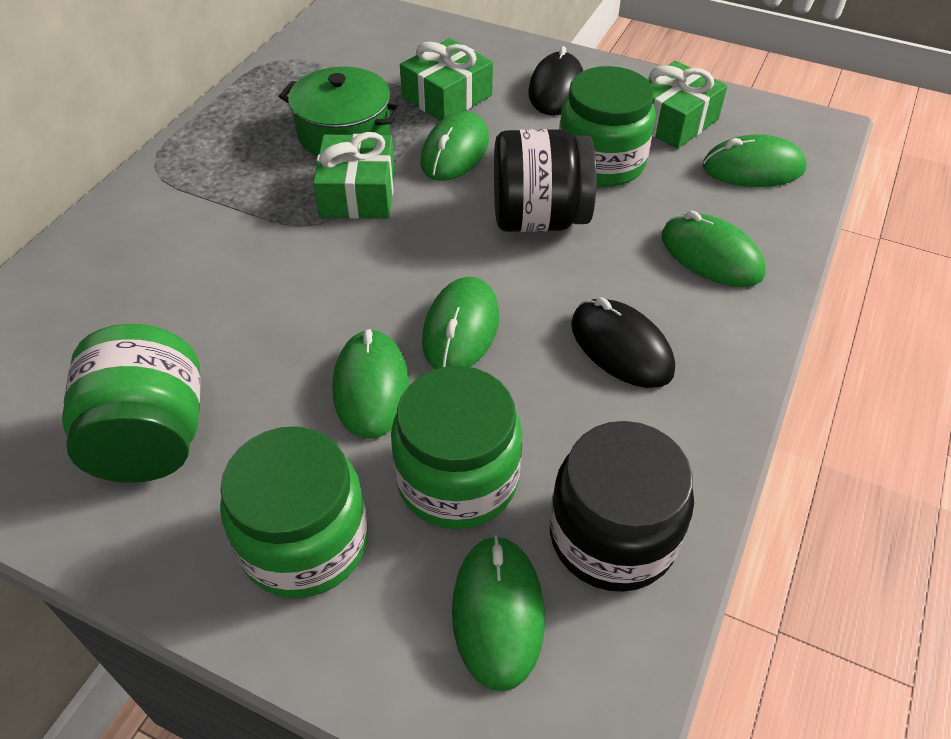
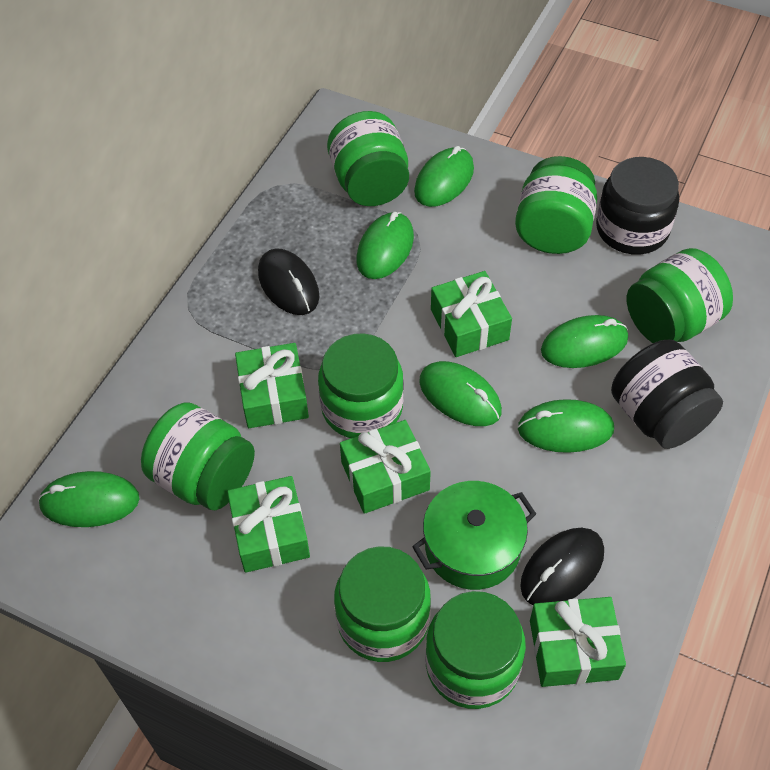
green gift: [313,132,395,219] [400,38,493,121] [647,61,727,149] = 3 -> [227,476,310,573] [235,343,309,428] [340,420,431,514] [431,271,512,357] [530,597,626,687] = 5
green jar: [62,324,200,483] [220,426,368,598] [391,366,522,529] [559,66,656,187] = 4 -> [141,402,255,510] [318,333,404,438] [327,111,409,206] [334,546,431,662] [425,591,526,709] [515,156,597,254] [627,248,733,343] = 7

